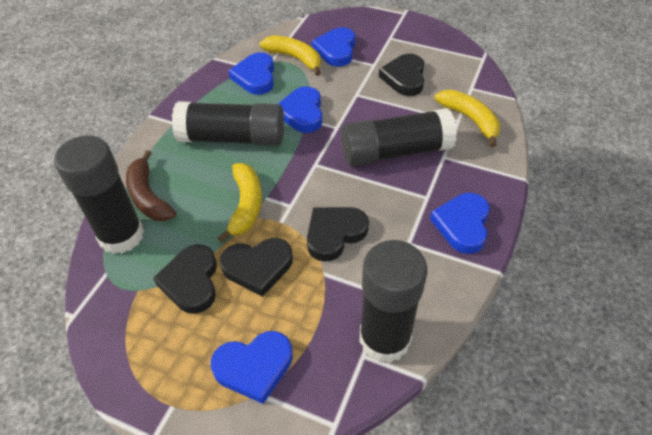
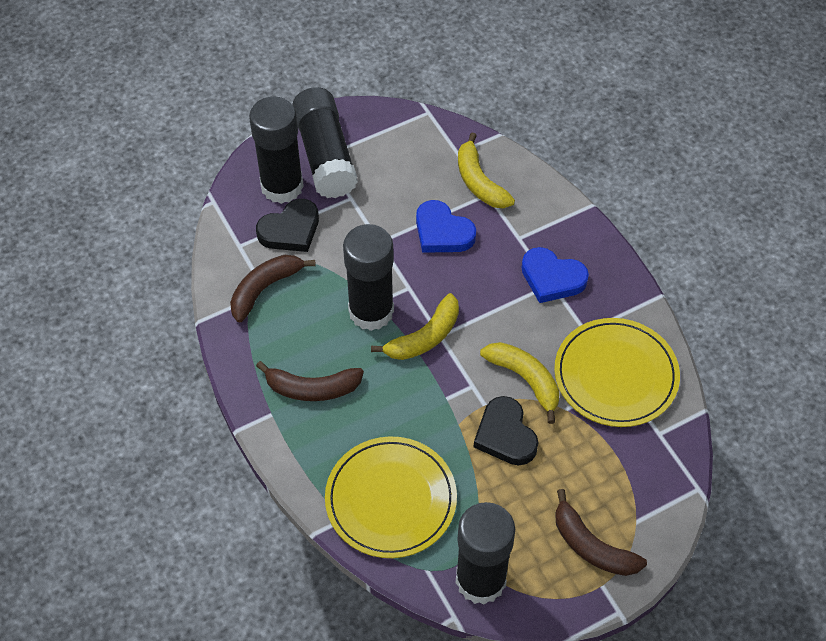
black heart: [153,244,217,314] [220,238,293,297] [307,207,369,262] [379,54,424,96] = 4 -> [256,199,319,252] [474,396,539,466] = 2
blue heart: [211,331,293,404] [228,52,274,95] [278,86,323,133] [312,27,355,67] [430,193,490,254] = 5 -> [416,200,476,253] [522,247,589,303] = 2
brown banana: [126,150,176,221] = 1 -> [230,255,316,322] [256,361,364,401] [555,489,647,576] = 3
yellow plate: none = 0 -> [325,436,457,558] [554,318,680,427] = 2

